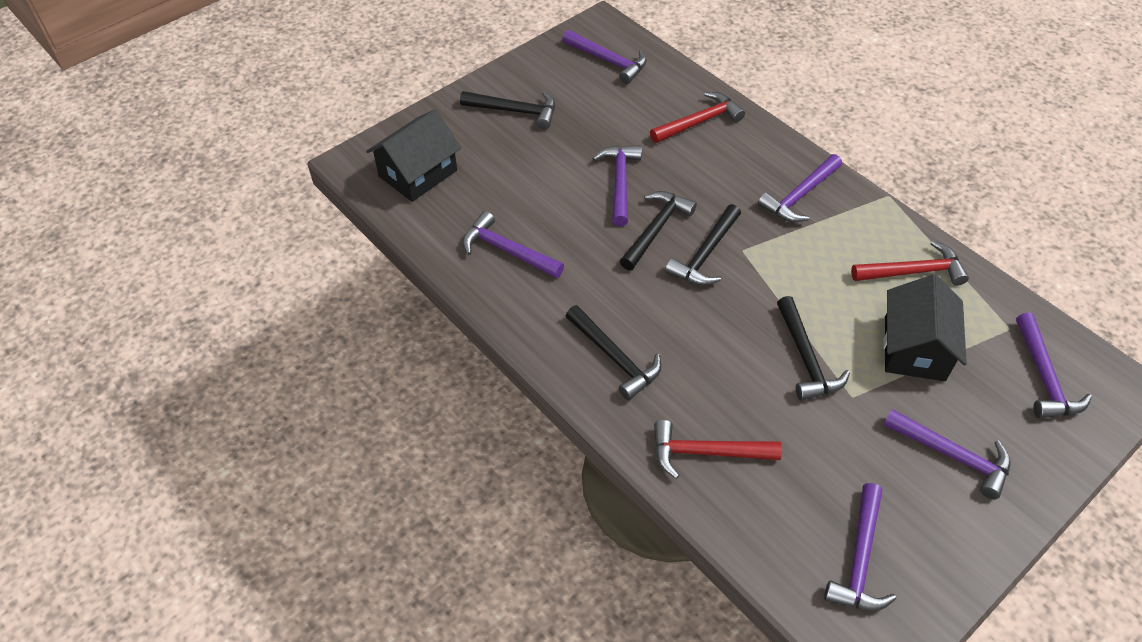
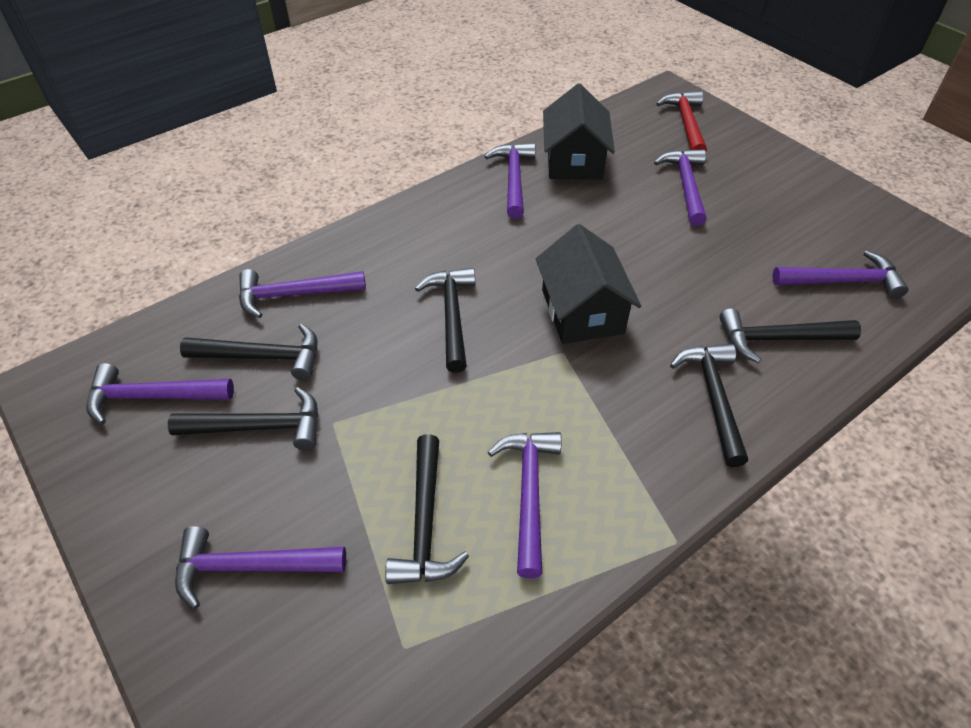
black hammer: [460,91,555,129] [566,305,662,400] [620,191,697,270] [665,204,741,286] [777,296,850,401] = 5 -> [168,387,318,450] [180,323,317,380] [385,434,469,584] [415,268,475,373] [670,344,748,467] [719,308,861,363] = 6
red hammer: [650,92,745,143] [654,420,782,479] [851,241,969,286] = 3 -> [656,91,707,151] = 1

